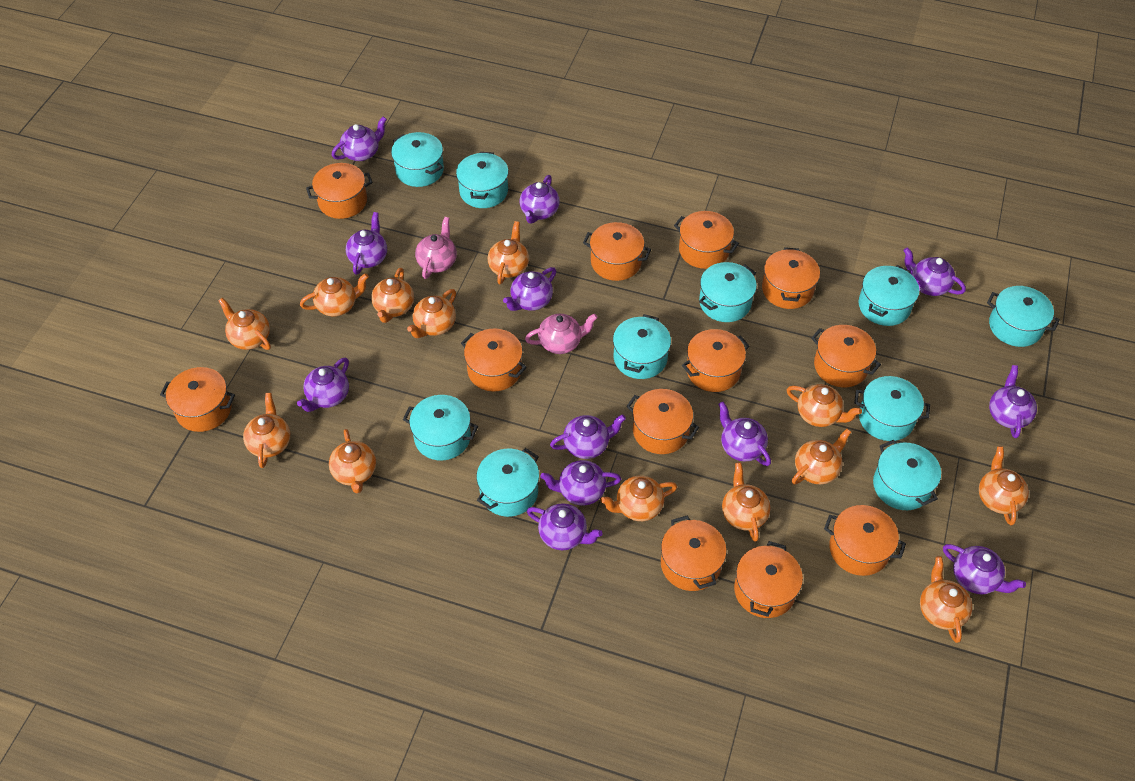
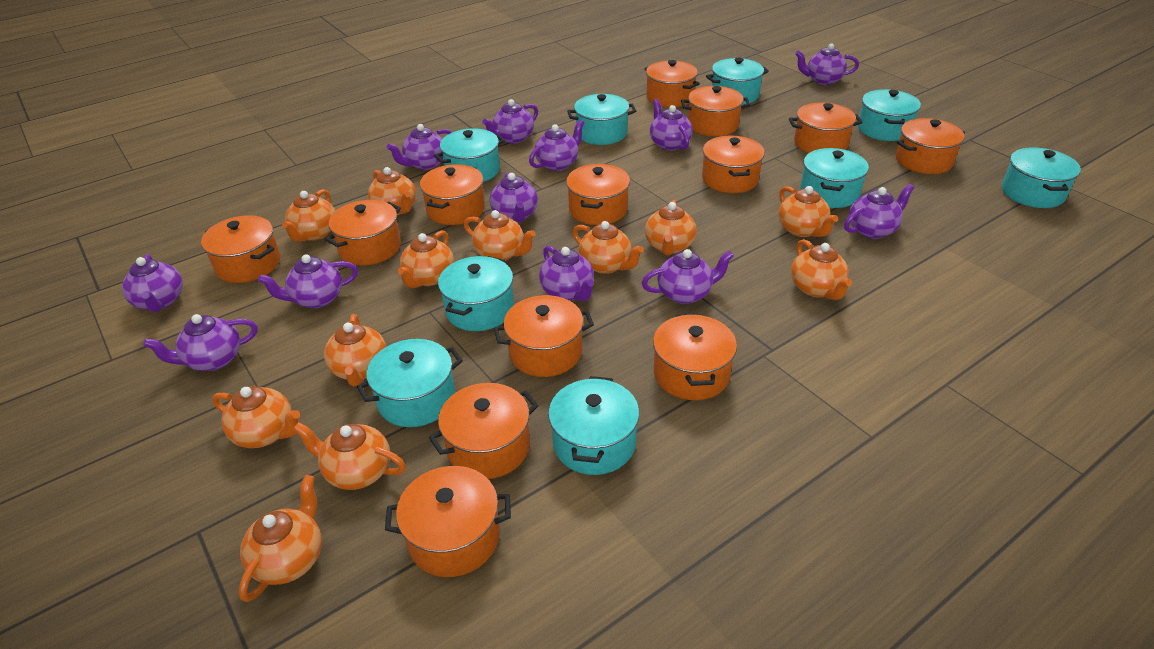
orange pot: [160,367,235,432] [306,163,373,219] [461,329,527,392] [583,222,651,281] [626,389,699,454] [661,516,727,591] [674,211,739,269] [682,329,750,392] [734,541,803,618] [762,247,820,309] [811,325,881,387] [824,505,906,576] = 12 -> [201,215,280,283] [325,200,401,265] [385,466,511,577] [420,164,485,225] [429,383,538,479] [494,295,594,377] [566,164,630,225] [645,60,700,107] [653,314,737,400] [681,86,750,136] [702,136,765,193] [789,102,863,153] [896,118,965,174] = 13
orange teapot: [218,298,271,350] [243,393,290,468] [300,273,369,317] [329,429,376,493] [371,268,414,323] [407,289,456,338] [488,221,529,284] [601,476,677,521] [722,462,770,542] [787,384,862,427] [792,429,851,484] [920,556,972,643] [979,446,1029,525] = 13 -> [212,386,300,448] [239,475,322,602] [282,189,335,242] [293,422,406,490] [324,314,386,386] [368,167,416,215] [397,230,454,288] [464,210,536,261] [572,221,644,274] [645,200,697,256] [778,186,838,237] [791,239,852,300] = 12
pink teapot: [415,217,457,279] [525,314,598,354] = 2 -> none = 0
turquoise pot: [391,132,444,187] [403,395,478,460] [456,152,509,208] [476,448,539,517] [613,314,671,379] [699,262,757,322] [854,376,930,441] [859,265,919,326] [873,440,941,510] [987,286,1060,347] = 10 -> [357,339,463,427] [434,128,505,182] [438,256,514,331] [548,376,639,475] [567,94,636,145] [706,58,769,105] [800,148,869,208] [858,89,921,141] [1002,147,1081,208] = 9

